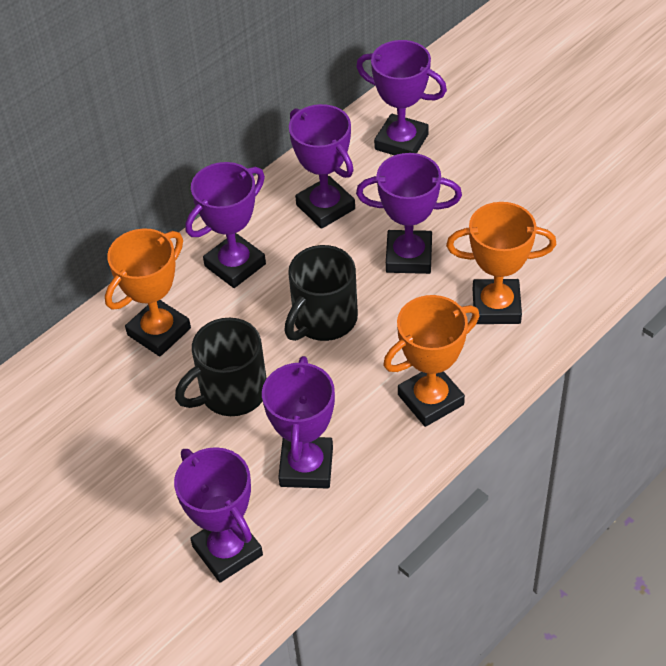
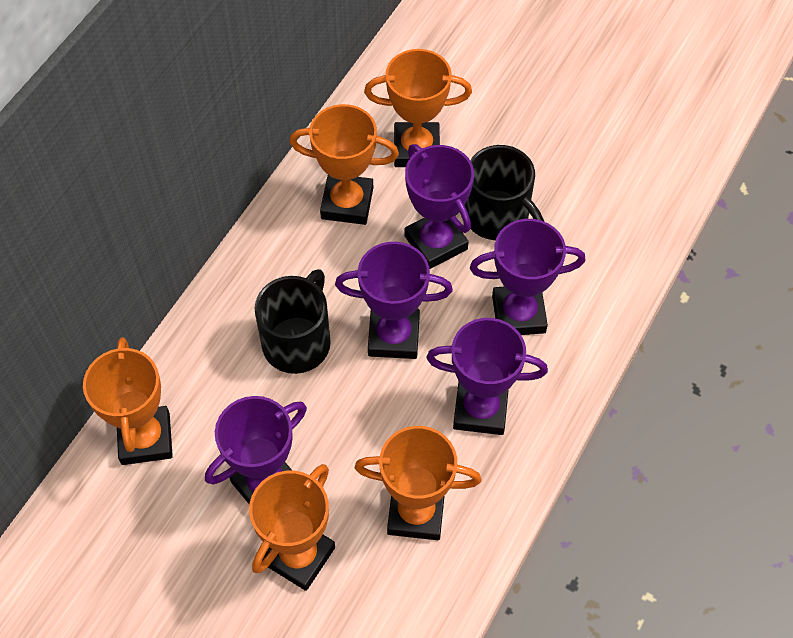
orange trophy: [105,228,191,356] [383,295,479,427] [446,202,556,324] = 3 -> [83,337,173,465] [249,464,335,591] [290,104,399,225] [355,426,481,540] [364,49,472,167] = 5
purple trophy: [174,447,263,583] [185,162,266,288] [262,356,335,488] [289,104,355,229] [356,40,447,155] [356,153,462,274] = 6 -> [205,396,307,504] [335,242,453,359] [405,144,474,269] [426,318,548,435] [470,219,586,335] = 5

